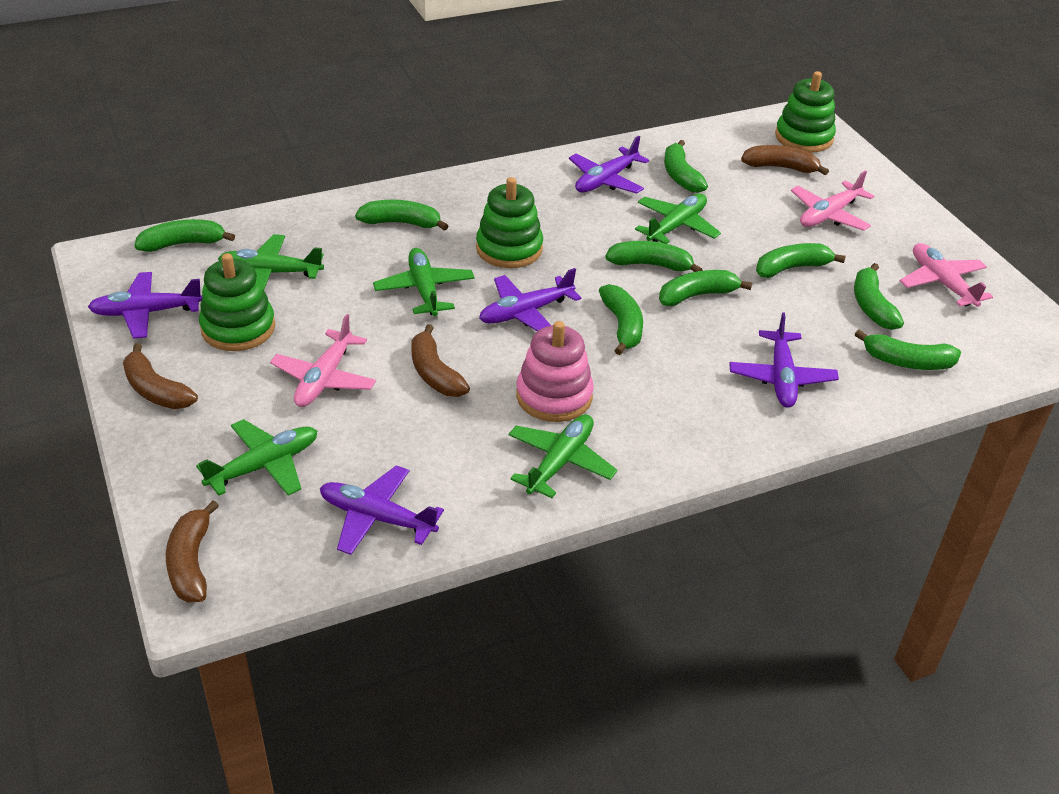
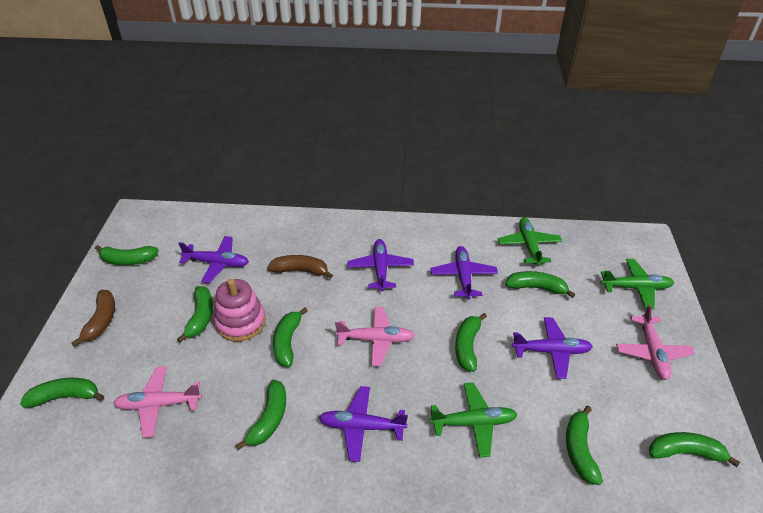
brown banana: [123,343,198,409] [166,500,219,602] [411,324,470,397] [741,145,829,175] = 4 -> [71,290,115,347] [268,255,333,279] = 2
green plane: [196,419,317,496] [218,234,324,290] [373,248,475,316] [508,414,617,498] [635,194,721,244] = 5 -> [430,383,518,458] [498,217,562,266] [601,259,674,309] = 3
green stacking toy: [199,253,275,351] [476,177,543,268] [775,71,836,153] = 3 -> none = 0

